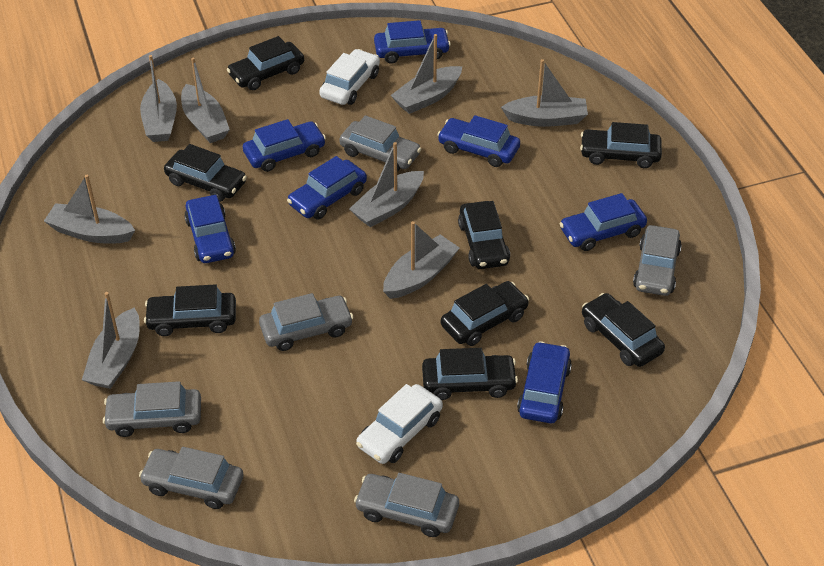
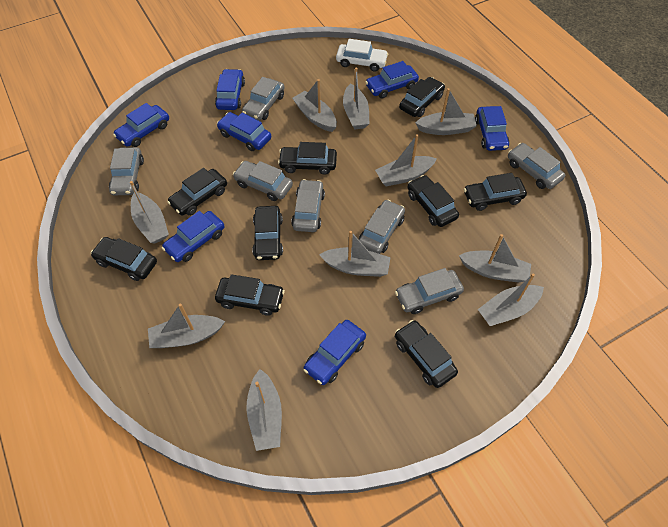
black car: [144,284,236,336] [164,144,247,202] [227,36,304,90] [422,348,518,400] [441,281,529,346] [458,201,510,269] [580,122,662,168] [582,293,665,367] = 8 -> [91,237,157,281] [167,168,227,216] [215,274,285,316] [252,206,283,260] [278,142,337,175] [395,320,458,388] [399,77,445,117] [408,175,459,227] [464,173,527,211] = 9
grey boat: [44,175,135,243] [82,292,140,389] [140,55,177,142] [181,57,230,143] [349,142,424,227] [383,221,459,299] [391,34,462,114] [501,59,588,127] = 8 -> [130,181,169,244] [148,303,225,348] [247,369,282,451] [292,79,337,132] [319,231,391,277] [343,68,369,129] [375,134,437,186] [415,88,477,135] [459,234,531,283] [478,273,544,326] = 10
grey car: [103,381,201,437] [139,447,243,509] [259,293,353,351] [339,115,421,172] [354,473,459,537] [633,225,682,296] = 6 -> [109,147,144,195] [233,161,293,201] [242,77,285,121] [291,179,325,232] [359,200,405,254] [395,268,464,314] [508,143,565,189] = 7
white car: [319,49,380,105] [356,384,443,464] = 2 -> [336,39,388,72] = 1

